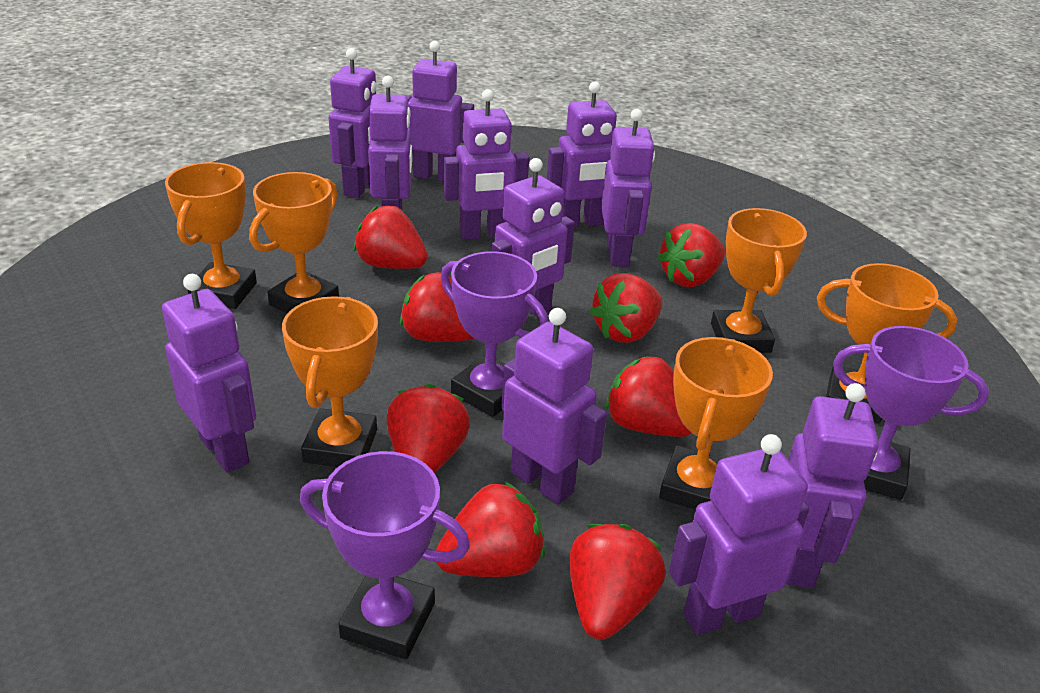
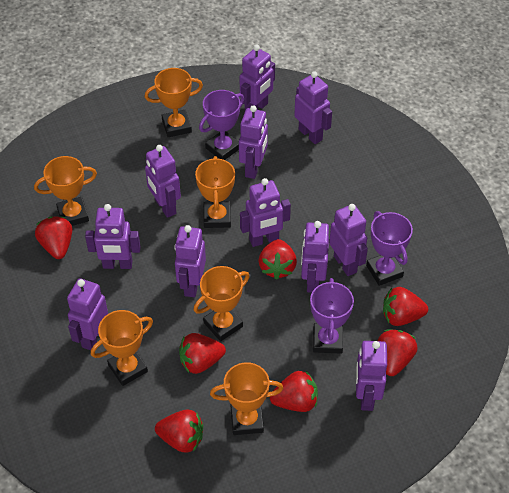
red strawberry: [354,206,428,269] [387,384,470,473] [400,272,475,342] [436,482,545,577] [569,524,666,640] [589,273,662,343] [606,356,691,437] [657,223,725,287] = 8 -> [35,217,72,259] [155,409,203,453] [179,333,226,374] [259,239,297,280] [270,370,318,412] [378,330,418,376] [383,287,428,326] = 7

